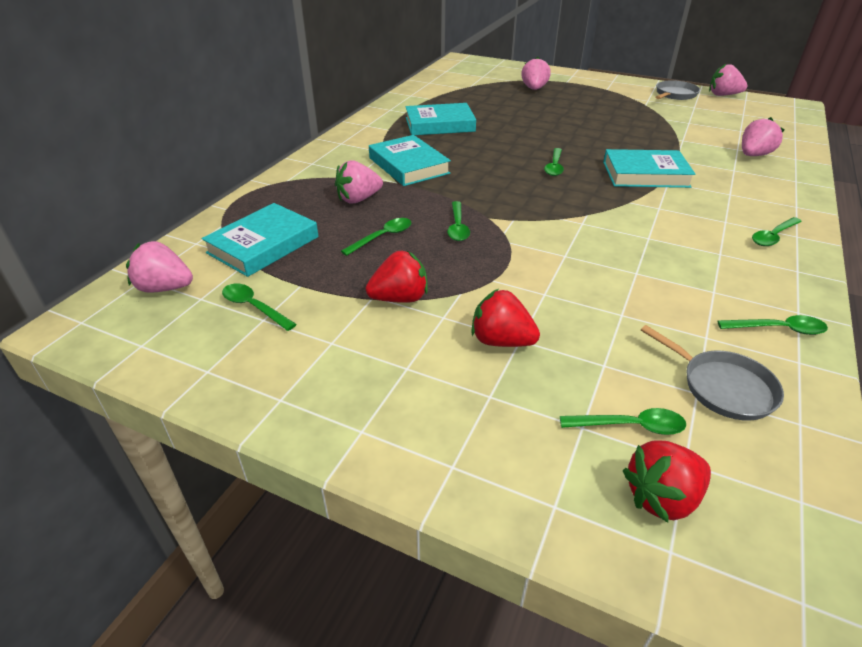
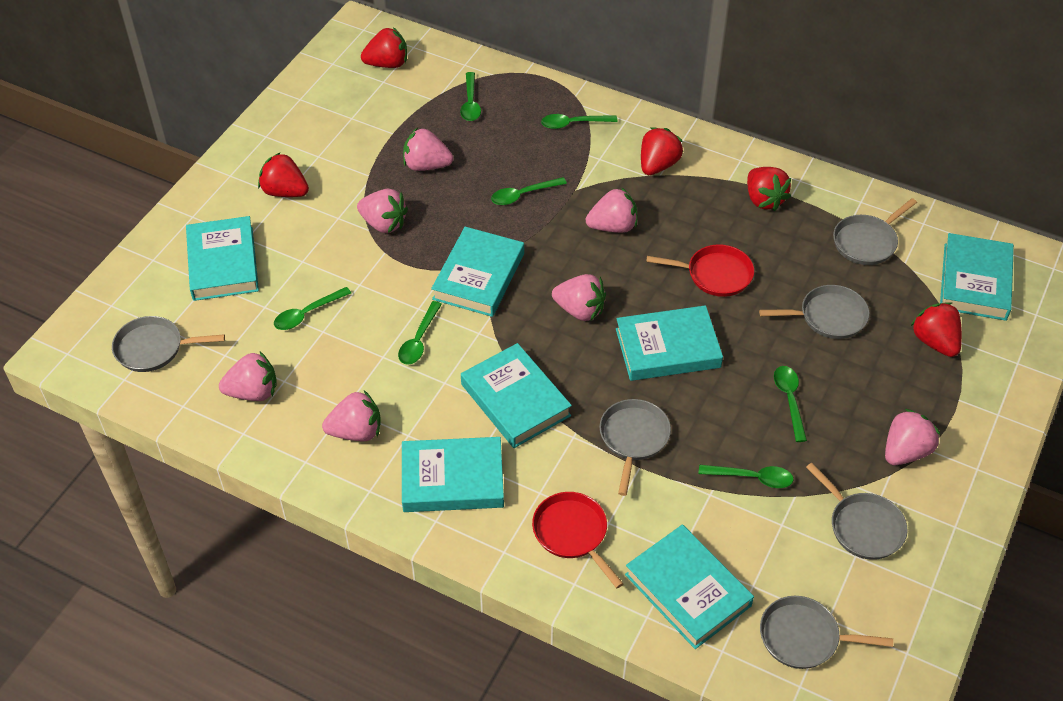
grey pan: [641,325,784,421] [656,80,700,100] = 2 -> [112,316,225,372] [599,399,671,496] [759,285,869,339] [760,596,893,669] [806,463,907,560] [833,198,917,265] = 6
pink strawberry: [126,241,193,293] [335,160,383,203] [521,57,551,90] [709,63,747,96] [742,117,784,156] = 5 -> [219,352,277,401] [322,390,381,441] [357,189,408,233] [403,128,453,171] [552,274,606,321] [586,187,637,233] [885,409,940,465] = 7
red pan: none = 0 -> [532,492,624,588] [646,244,754,297] = 2
red strawberry: [366,250,428,303] [471,289,540,347] [622,441,711,523] = 3 -> [258,152,309,197] [361,27,407,68] [641,127,683,175] [747,167,791,211] [911,302,962,357] = 5
turquoise book: [202,203,319,277] [369,135,451,186] [405,103,476,135] [603,149,696,188] = 4 -> [186,216,259,301] [402,437,504,512] [431,227,524,317] [461,343,572,448] [616,305,723,381] [625,525,754,649] [940,233,1014,321] = 7

